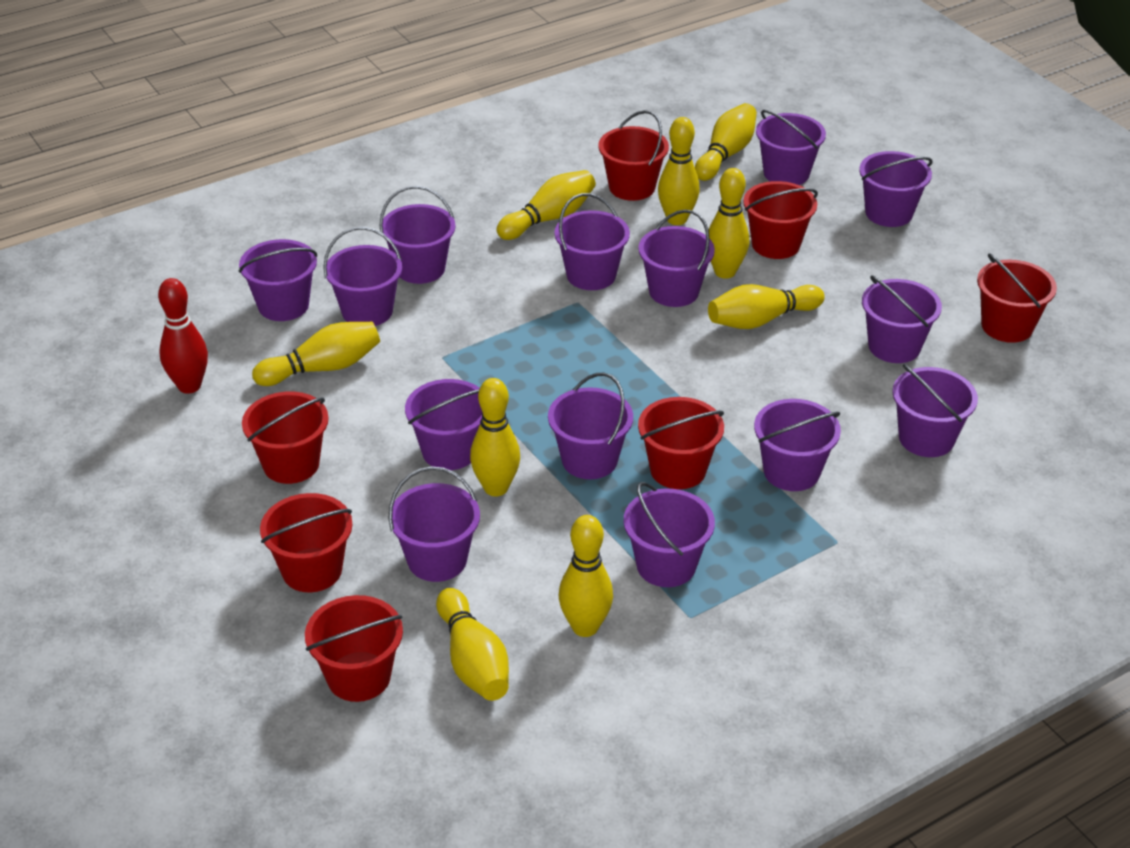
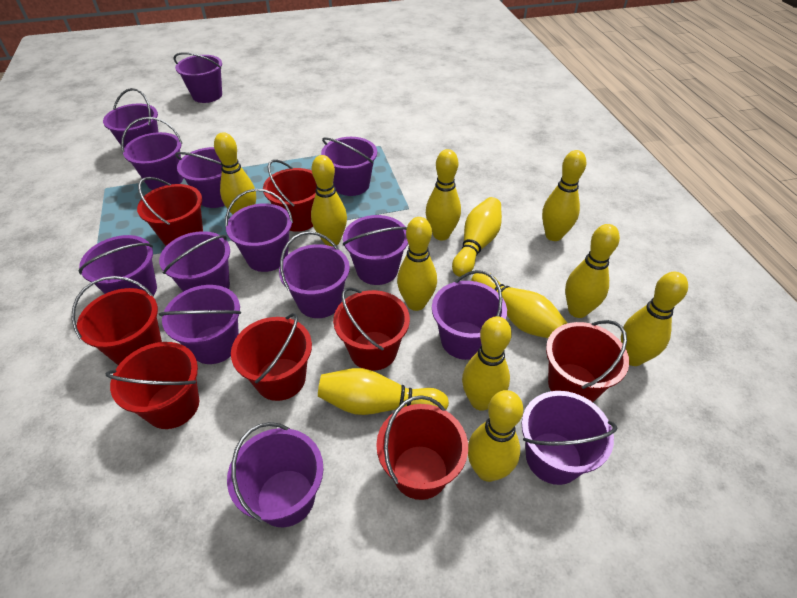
red bowling pin: [158,278,208,394] = 1 -> none = 0
red bucket: [242,391,329,484] [260,493,352,592] [305,595,403,702] [598,110,669,201] [638,397,724,489] [743,181,818,259] [977,253,1057,343] = 7 -> [72,276,162,365] [106,342,199,429] [137,177,203,246] [231,313,312,401] [263,159,317,232] [333,287,410,371] [376,396,468,500] [546,320,629,402] = 8
yellow bowling pin: [252,322,380,386] [436,588,509,701] [470,378,520,496] [497,170,596,240] [559,515,613,637] [658,117,700,225] [695,103,757,181] [708,284,825,329] [709,168,749,279] = 9 -> [214,132,256,215] [311,155,347,246] [318,368,449,415] [397,217,437,311] [426,149,461,240] [452,197,502,277] [462,316,512,411] [468,390,523,482] [471,272,567,338] [542,150,586,241] [565,224,620,318] [621,272,688,366] = 12

